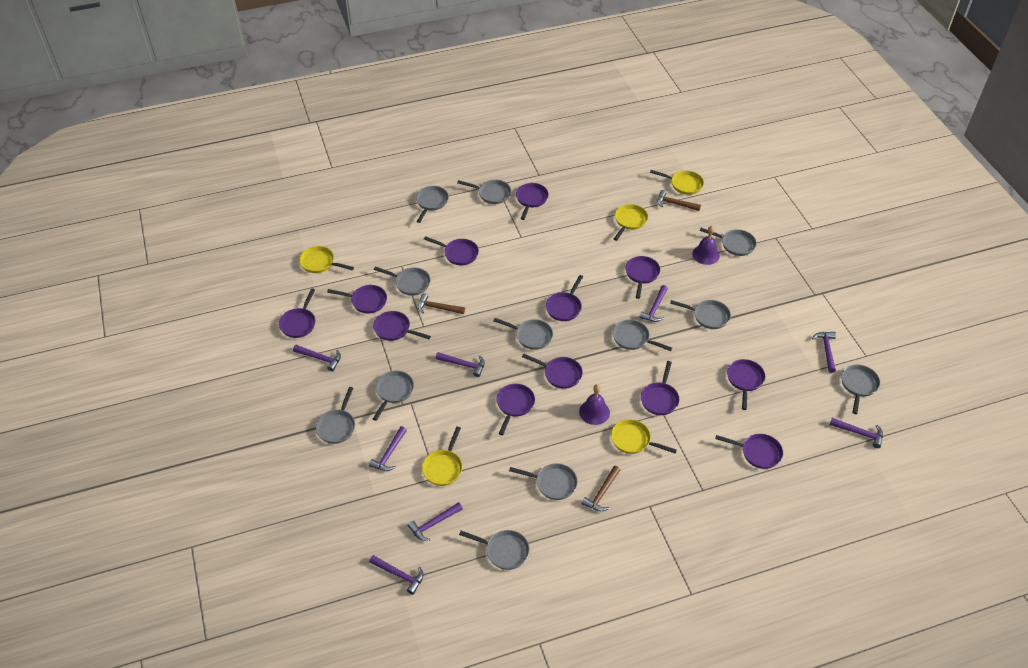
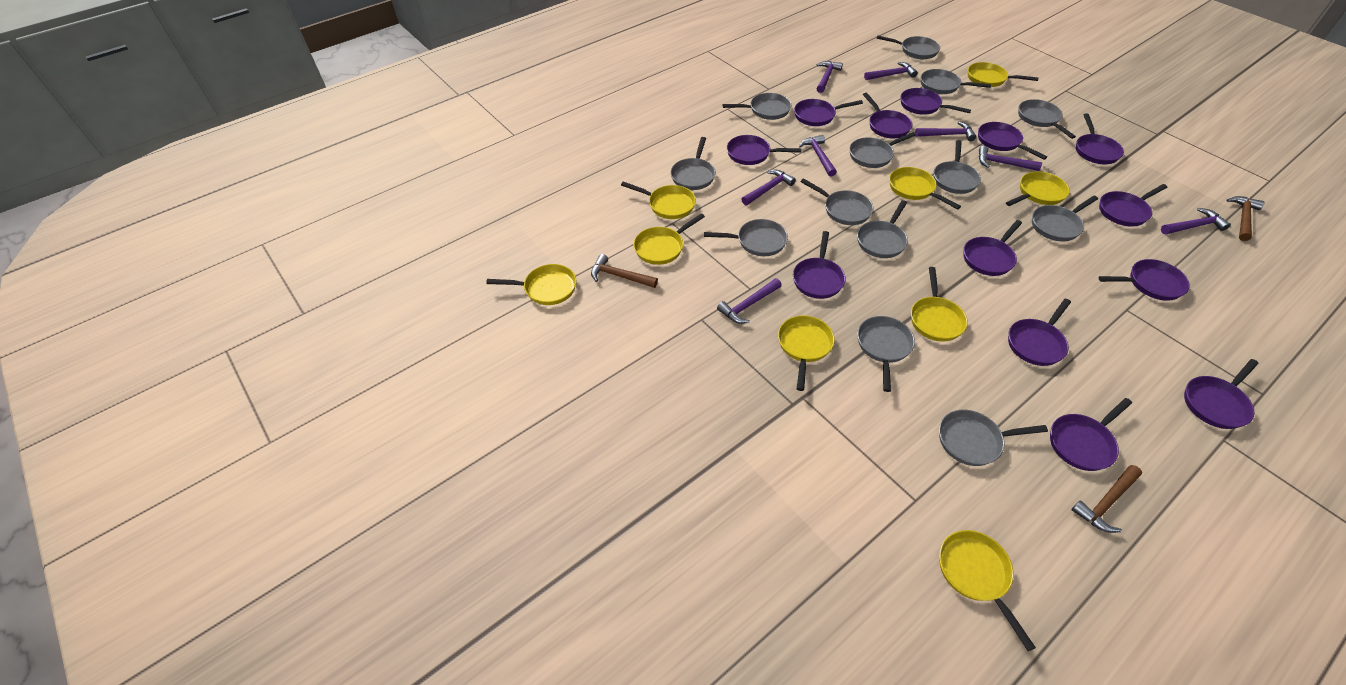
grey pan: [316,387,355,444] [373,371,414,421] [374,266,430,296] [416,186,449,223] [457,180,511,204] [459,530,529,570] [493,318,553,350] [509,464,578,500] [613,320,672,351] [670,300,731,329] [700,228,756,256] [841,365,880,414] = 12 -> [670,137,716,190] [704,219,788,256] [723,93,791,120] [801,178,873,225] [849,132,916,168] [857,200,908,258] [857,316,915,392] [877,35,940,59] [921,69,991,94] [934,140,981,194] [939,410,1048,466] [1018,99,1076,139] [1032,196,1098,241] = 13
purple bell: [579,384,610,425] [692,226,720,265] = 2 -> none = 0
purple pan: [279,288,315,338] [327,285,387,314] [373,311,431,341] [424,236,479,265] [496,384,535,435] [516,183,549,220] [522,353,583,389] [546,275,583,321] [625,256,660,299] [641,361,679,415] [715,434,783,469] [727,359,765,410] = 12 -> [727,135,802,165] [793,231,845,299] [794,99,863,126] [863,93,912,138] [901,88,971,115] [964,220,1022,276] [978,122,1047,160] [1008,299,1071,366] [1050,398,1132,471] [1076,113,1124,164] [1098,259,1190,301] [1099,184,1168,227] [1184,359,1258,429] = 13
yellow pan: [299,246,354,273] [422,427,463,486] [611,419,677,454] [614,204,648,241] [650,170,704,195] = 5 -> [486,264,576,305] [621,182,696,219] [634,213,705,265] [778,315,835,391] [889,167,961,209] [911,267,968,341] [939,530,1036,651] [968,62,1038,87] [1006,172,1070,206] = 9

